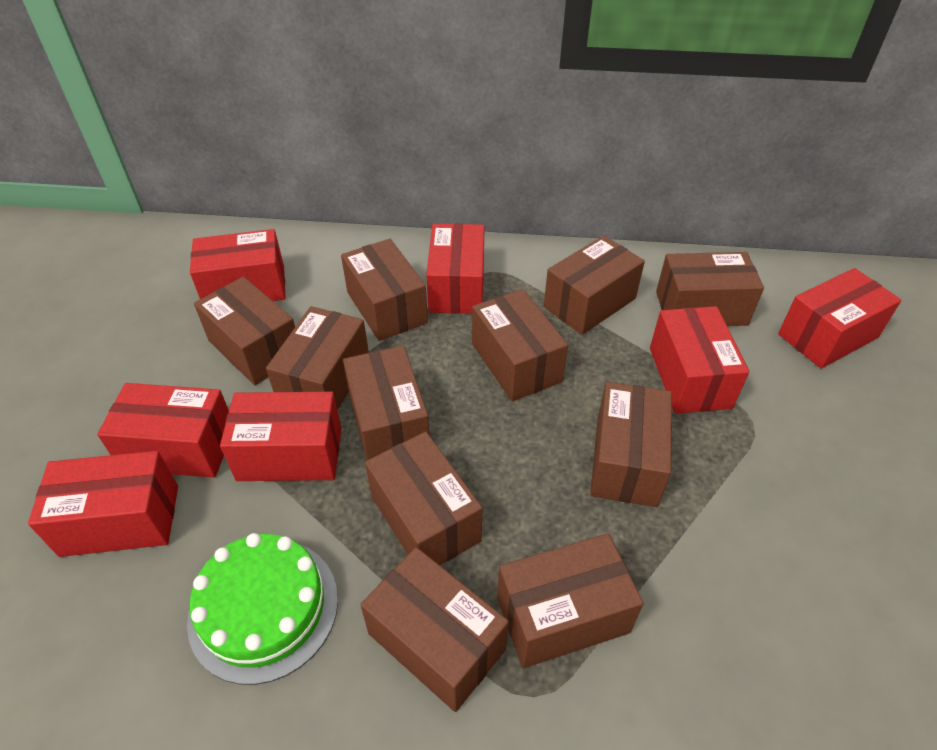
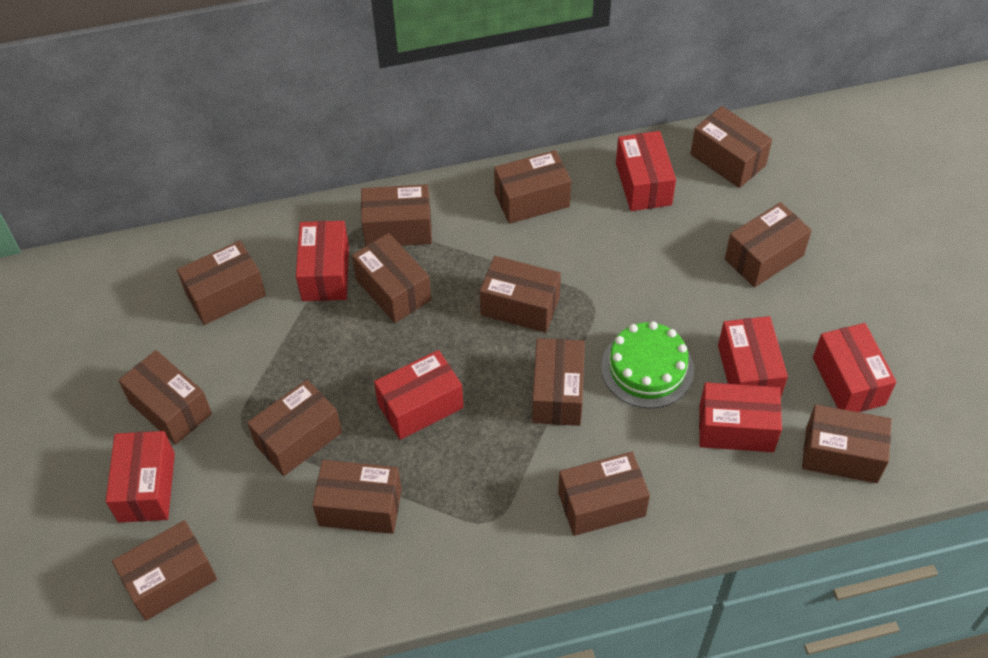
brown box: [194,277,295,385] [266,306,369,410] [341,239,428,341] [343,346,430,460] [360,547,509,712] [365,432,482,565] [472,289,568,401] [497,533,644,668] [544,236,645,335] [590,382,672,507] [656,252,764,326] = 11 -> [112,520,217,621] [118,350,212,445] [177,241,266,325] [247,380,342,476] [312,460,402,534] [352,233,431,323] [361,184,432,247] [480,256,561,333] [494,150,571,224] [532,338,585,426] [558,452,650,536] [690,106,772,188] [725,202,812,288] [802,405,892,483] = 14

